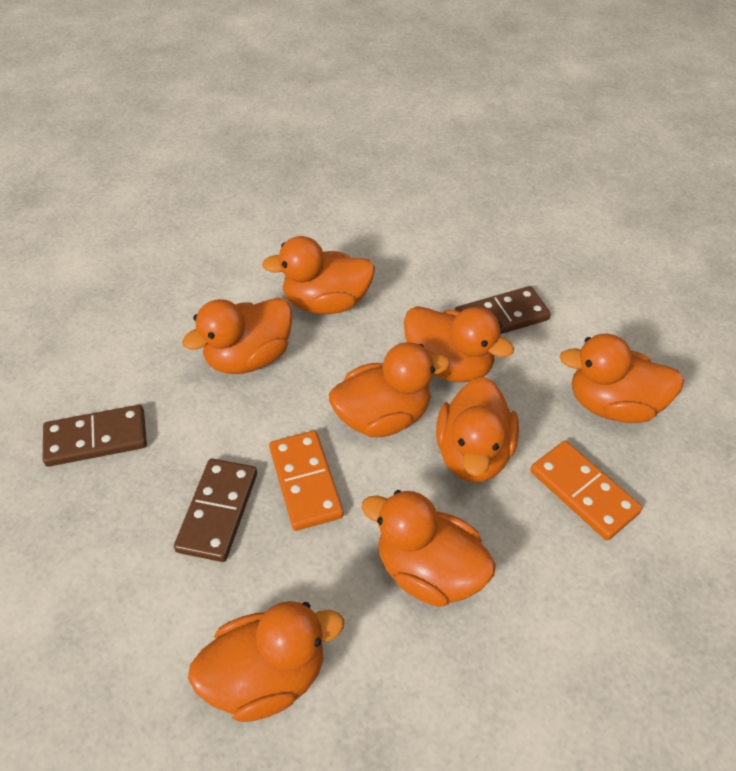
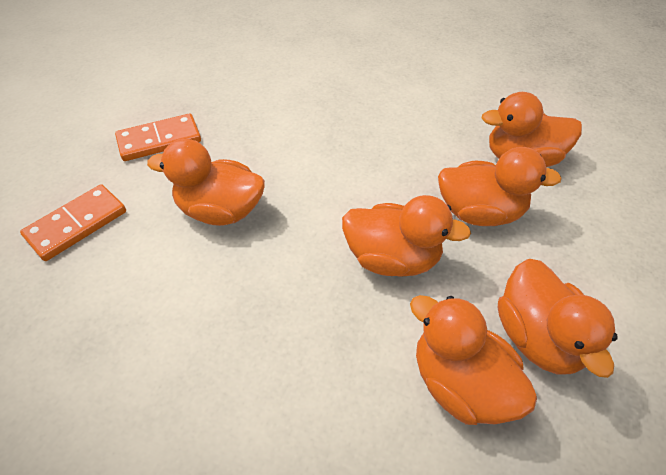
brown domino: [43,405,147,467] [174,459,257,562] [455,286,551,334] = 3 -> none = 0
orange duck: [182,298,292,374] [188,601,344,722] [262,236,375,314] [329,342,450,437] [361,490,496,607] [404,306,514,382] [436,377,519,482] [559,334,684,423] = 8 -> [147,139,265,226] [342,195,471,277] [410,295,537,425] [438,147,562,226] [482,92,582,167] [498,259,618,378] = 6

